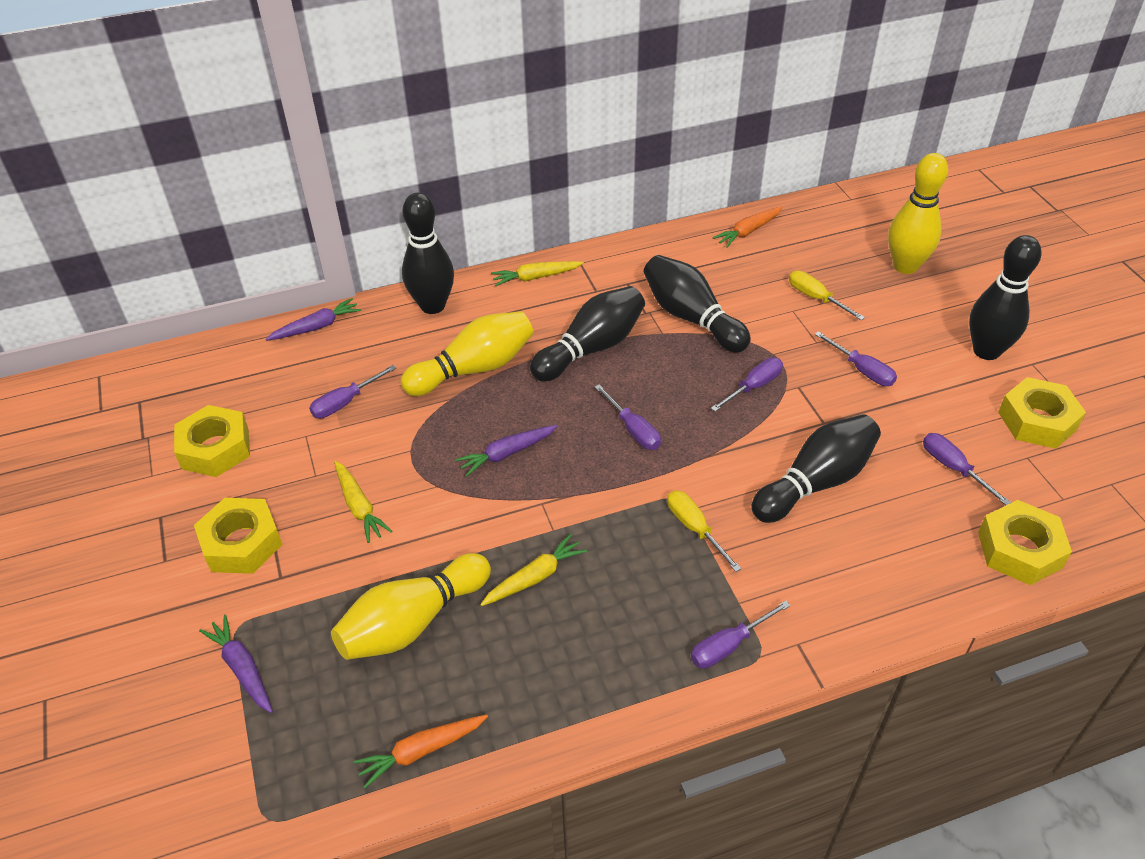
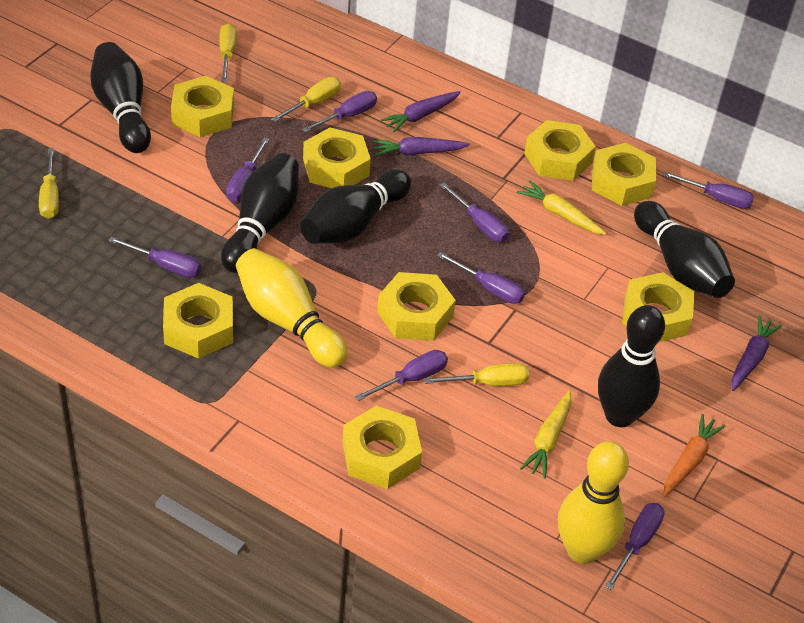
orange carrot: [354,714,488,788] [713,206,783,248] = 2 -> [663,414,726,497] = 1
purple screwdriver: [309,365,396,418] [594,384,661,450] [691,600,791,668] [711,357,783,412] [815,331,897,386] [923,433,1011,505] = 6 -> [108,237,201,278] [226,138,269,202] [302,91,377,133] [355,350,448,401] [437,252,525,304] [439,183,509,242] [605,503,665,590] [663,171,754,209] = 8
yellow bowling pin: [331,553,491,660] [401,311,534,396] [888,153,948,274] = 3 -> [236,248,348,368] [558,441,629,564] = 2
yellow carrot: [334,461,392,543] [480,534,587,606] [491,261,584,286] = 3 -> [517,180,606,235] [520,390,572,479] = 2
yellow nut: [174,405,250,477] [194,498,283,574] [978,500,1072,585] [998,377,1086,449] = 4 -> [163,283,233,359] [171,76,234,137] [303,127,371,188] [342,406,422,489] [377,272,456,341] [524,120,596,181] [592,143,656,206] [622,272,695,342] = 8
yellow screwdriver: [667,490,741,572] [789,271,865,320] = 2 -> [39,148,59,219] [219,23,237,82] [271,77,341,122] [424,363,529,386] = 4

